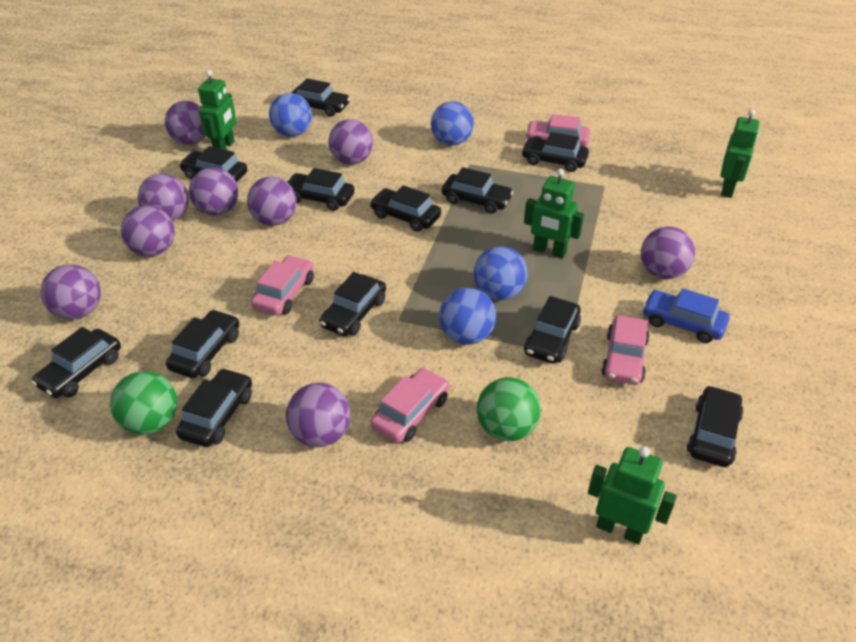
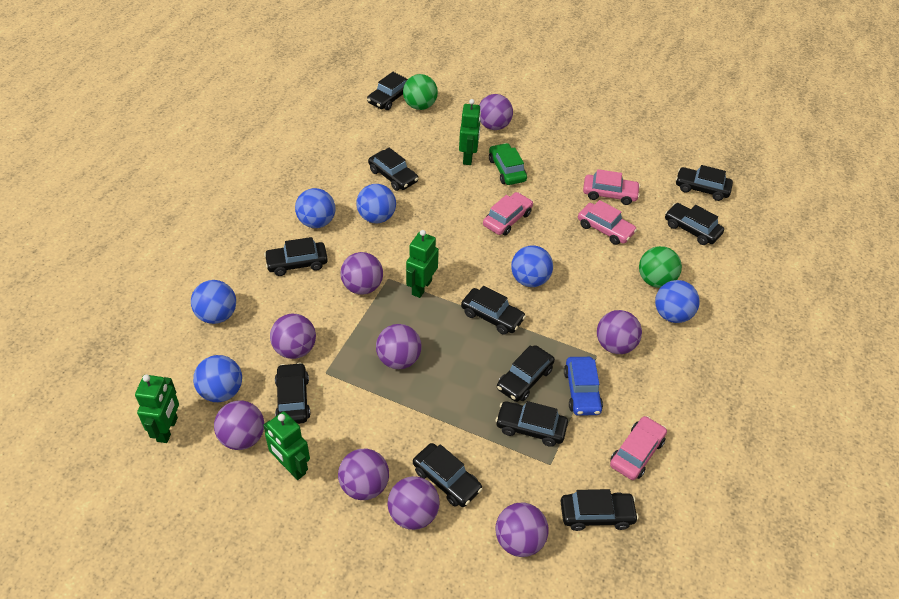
black car: [31,327,121,398] [166,310,239,378] [176,368,252,447] [179,146,248,183] [287,168,354,211] [291,78,350,117] [319,272,386,336] [370,185,441,232] [442,167,513,214] [521,132,589,172] [524,296,581,364] [687,385,744,467] = 12 -> [264,237,328,276] [275,362,310,424] [367,72,408,110] [368,148,418,191] [413,443,483,507] [461,286,526,335] [496,401,568,447] [497,345,555,402] [560,489,639,531] [665,203,724,245] [676,165,733,201] = 11
blue ball: [269,93,312,137] [431,101,474,146] [439,288,496,345] [474,246,528,300] = 4 -> [191,280,236,324] [193,355,242,402] [295,188,335,228] [356,184,396,223] [511,245,553,287] [655,280,700,323] = 6
green car: none = 0 -> [489,143,527,185] = 1

